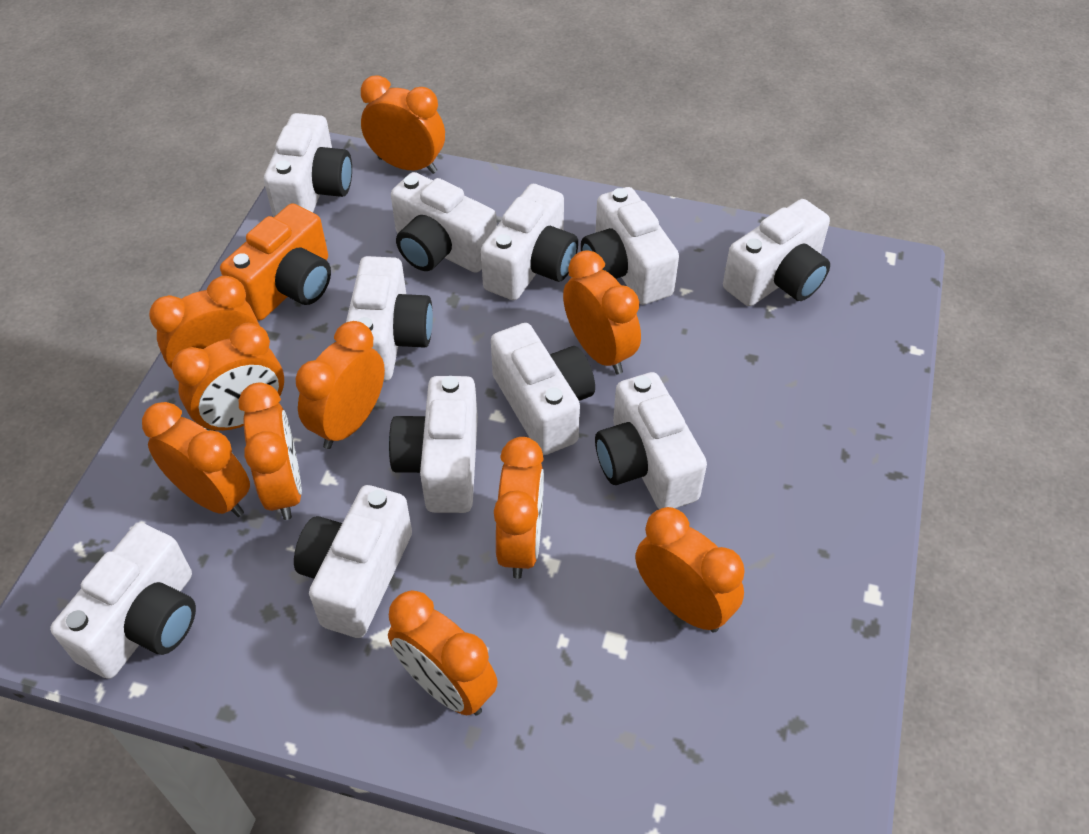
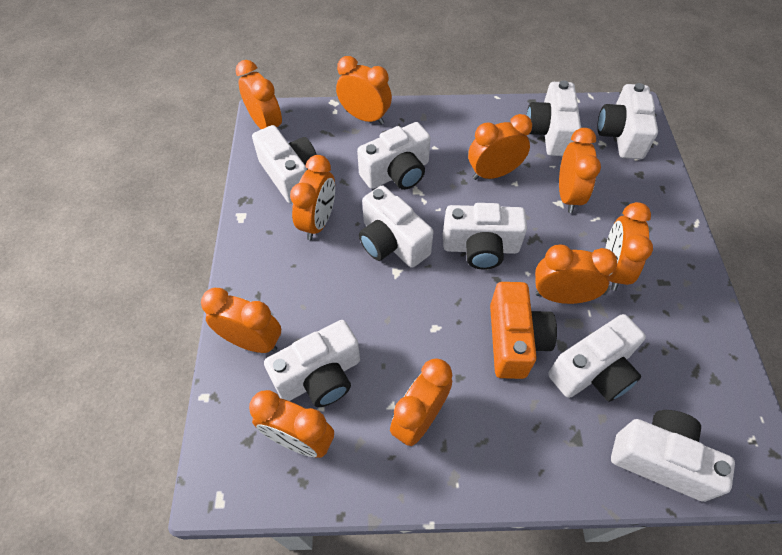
white camera: [50,523,196,679] [264,113,352,217] [294,485,412,638] [346,256,433,381] [389,376,478,513] [391,172,497,273] [481,184,578,300] [491,323,595,455] [581,187,679,305] [595,372,707,509] [723,199,830,306] = 11 -> [252,125,317,204] [264,320,360,407] [357,122,431,190] [359,186,433,268] [443,203,527,270] [527,80,581,156] [548,314,646,402] [597,83,658,159] [611,410,735,502] = 9

